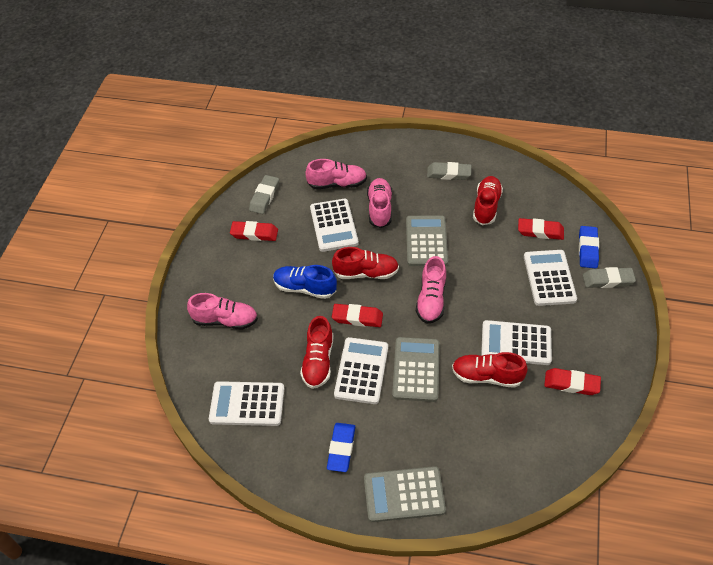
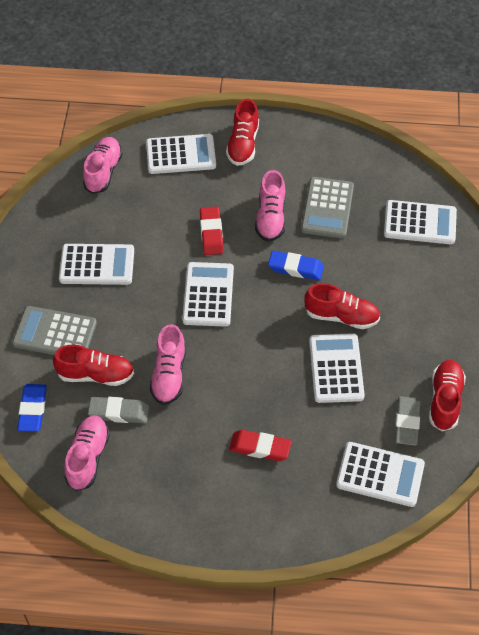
blue shoe: [273,265,337,299] = 1 -> none = 0
grey calculator: [364,466,446,522] [392,337,440,402] [406,216,448,266] = 3 -> [12,306,97,355] [301,177,354,238] = 2
grey eraser: [249,175,279,214] [427,162,472,180] [583,267,636,288] = 3 -> [88,397,149,423] [395,396,420,446] = 2
red eraser: [230,221,278,241] [332,304,383,327] [518,218,564,240] [544,368,601,395] = 4 -> [200,207,224,255] [229,430,291,461] = 2
white calculator: [209,381,285,426] [310,199,359,252] [334,337,388,404] [481,320,552,365] [524,250,577,306] = 5 -> [59,244,134,285] [146,134,216,174] [182,262,234,327] [309,333,365,403] [336,442,425,507] [384,200,457,244] = 6

